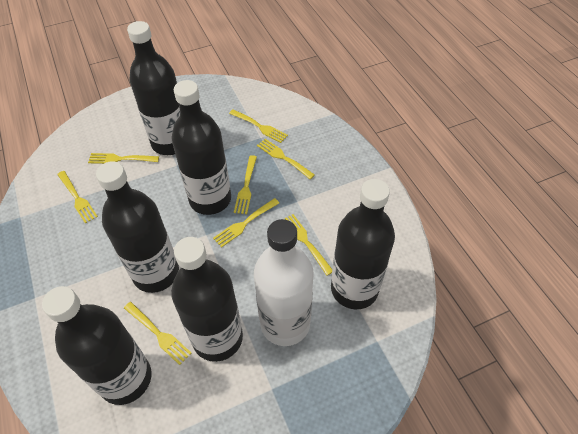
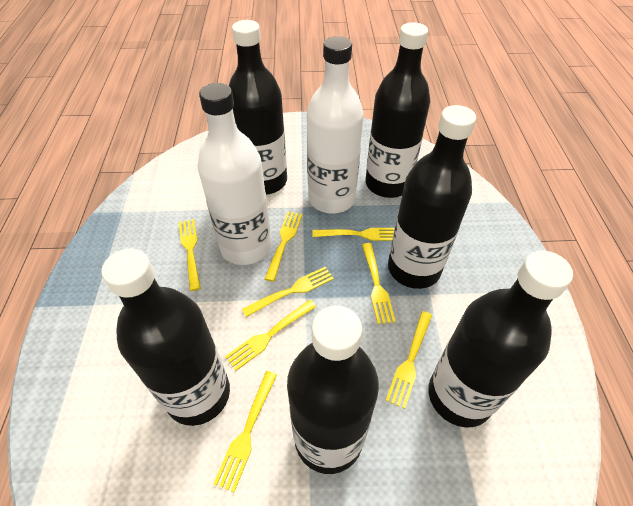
white bottle: [254,219,314,346] = 1 -> [197,83,271,265] [307,36,364,214] = 2

